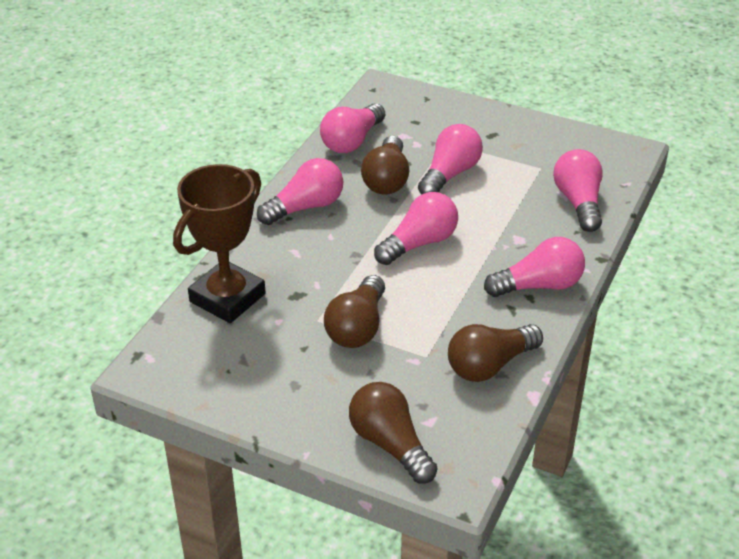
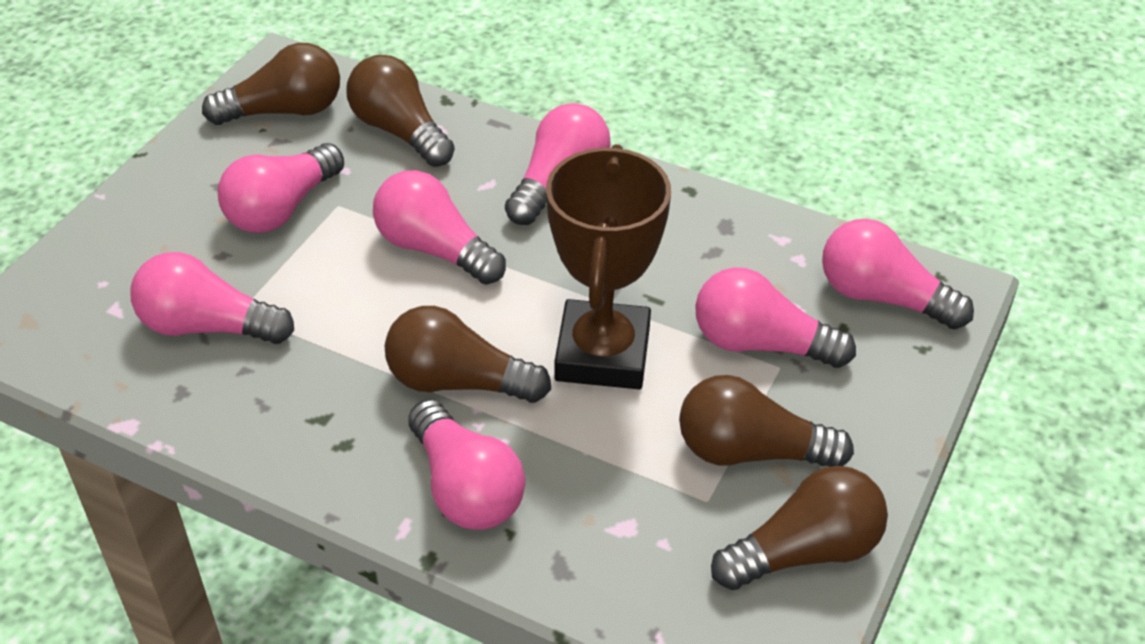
brown light bulb: [324,275,385,348] [349,382,437,484] [361,136,409,195] [448,324,543,382] = 4 -> [202,43,340,125] [347,55,455,167] [385,306,551,403] [679,375,854,467] [711,466,888,590] = 5
pink light bulb: [257,158,343,225] [320,103,385,153] [374,192,458,265] [418,124,483,195] [484,237,585,297] [553,149,603,232] = 6 -> [131,252,294,344] [217,143,344,233] [373,170,506,285] [408,399,525,530] [505,103,610,225] [695,267,856,368] [822,219,974,330] = 7

